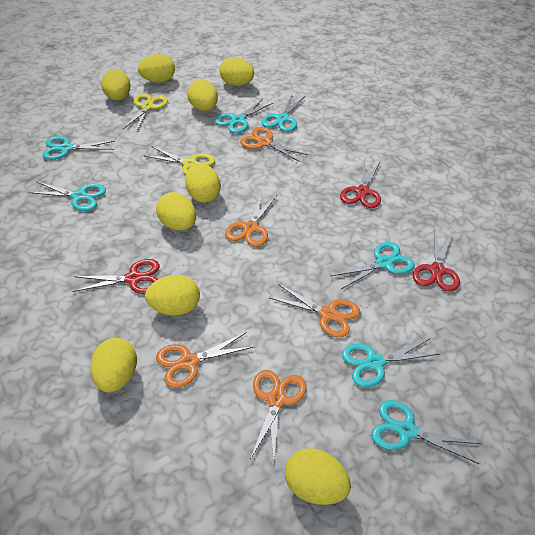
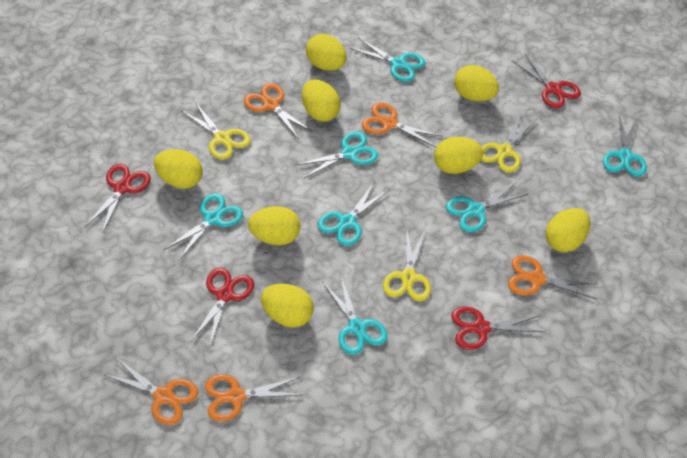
red scissors: [73,259,160,294] [340,160,381,208] [413,230,460,292] = 3 -> [85,164,151,233] [191,268,254,347] [451,307,544,350] [513,54,581,108] = 4
yellow egg: [90,338,137,393] [101,69,131,101] [138,54,175,83] [145,275,200,316] [156,192,196,231] [185,163,221,203] [187,79,218,111] [219,57,254,86] [285,448,351,505] = 9 -> [154,149,203,189] [248,206,301,245] [261,284,314,327] [302,80,341,122] [306,34,347,71] [434,137,483,174] [454,65,499,101] [546,208,590,252] = 8
yellow scissors: [123,93,168,131] [143,146,215,175] = 2 -> [181,102,251,160] [383,229,431,301] [481,113,536,173] = 3

